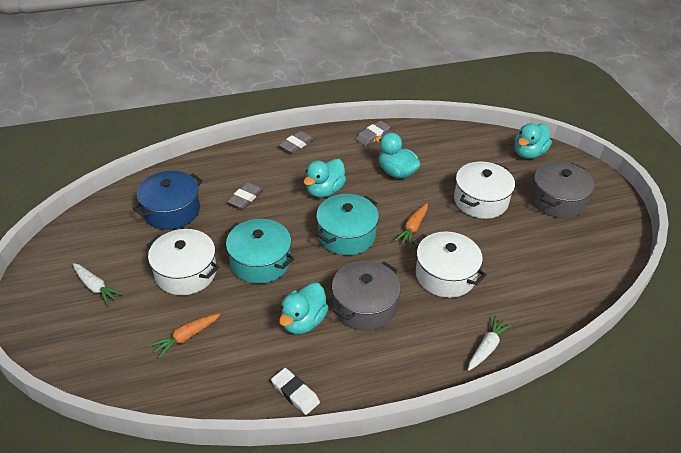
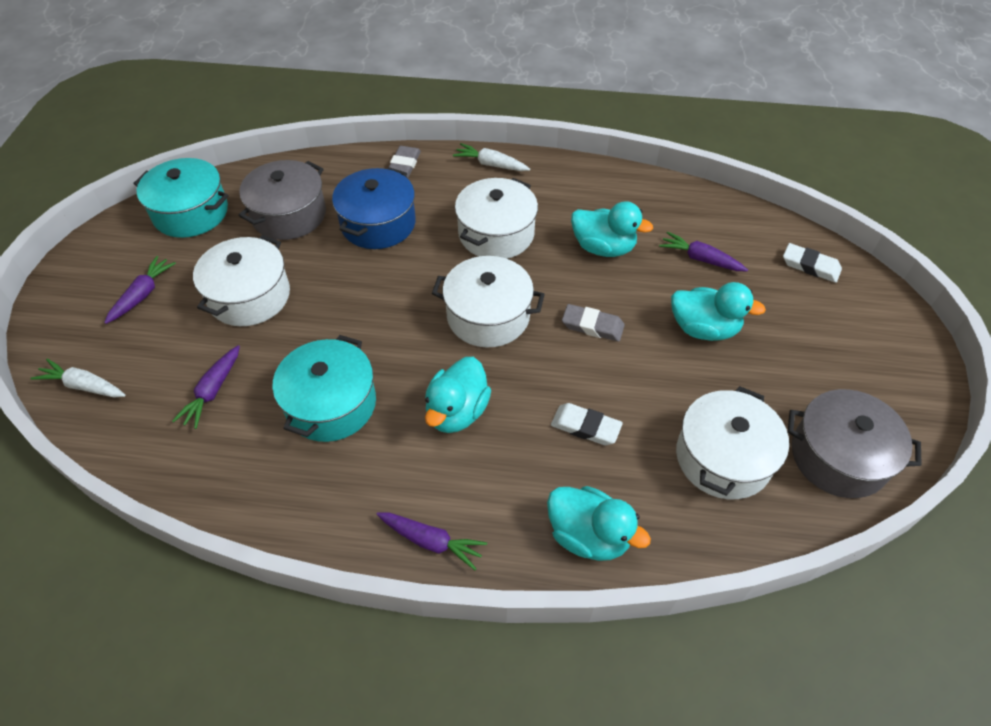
grey eraser: [227,182,263,209] [279,131,314,153] [356,121,390,146] = 3 -> [388,146,421,178] [562,304,625,342] = 2
orange carrot: [149,313,220,358] [394,203,428,246] = 2 -> none = 0
purple carrot: none = 0 -> [104,256,176,324] [172,345,240,429] [376,512,487,570] [659,231,748,271] = 4
white eraser: [271,368,320,415] = 1 -> [551,403,623,445] [783,243,842,283] = 2
white pot: [147,229,219,295] [413,231,487,298] [454,162,515,219] = 3 -> [193,235,290,326] [432,256,545,348] [455,178,538,259] [676,386,789,499] = 4

